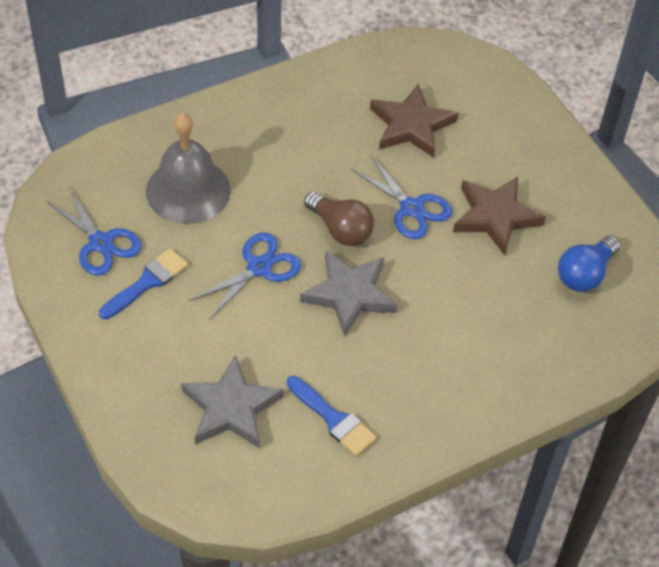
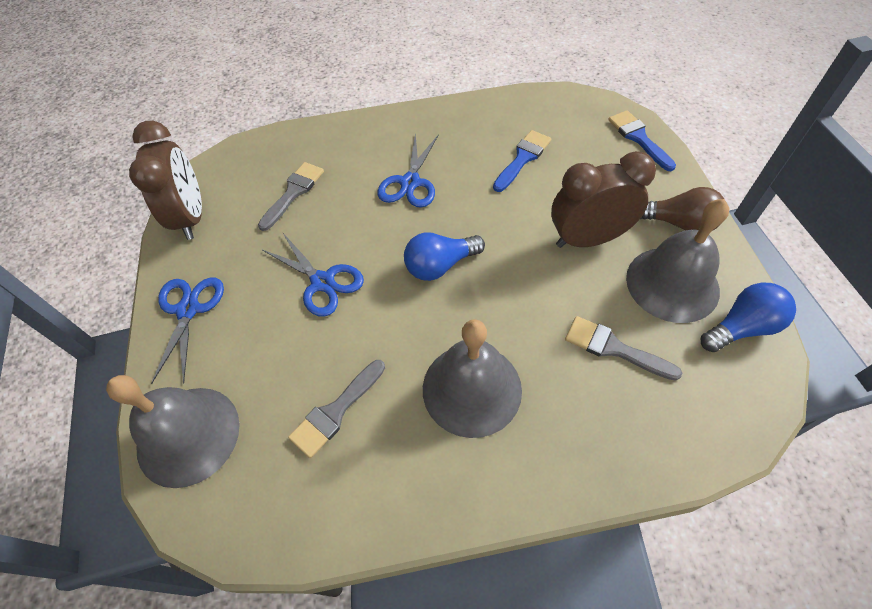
blue light bulb: [558,235,620,292] = 1 -> [404,233,485,281] [701,283,796,352] = 2
brown clock: none = 0 -> [129,121,202,240] [551,151,656,248] = 2
brown star: [370,83,458,158] [453,177,546,255] = 2 -> none = 0
grey bell: [146,113,231,224] = 1 -> [106,375,240,488] [423,319,522,438] [626,199,730,323] = 3
grey brush: none = 0 -> [258,162,324,231] [288,360,385,458] [565,316,682,381] = 3
grey star: [181,355,284,448] [300,250,398,337] = 2 -> none = 0

